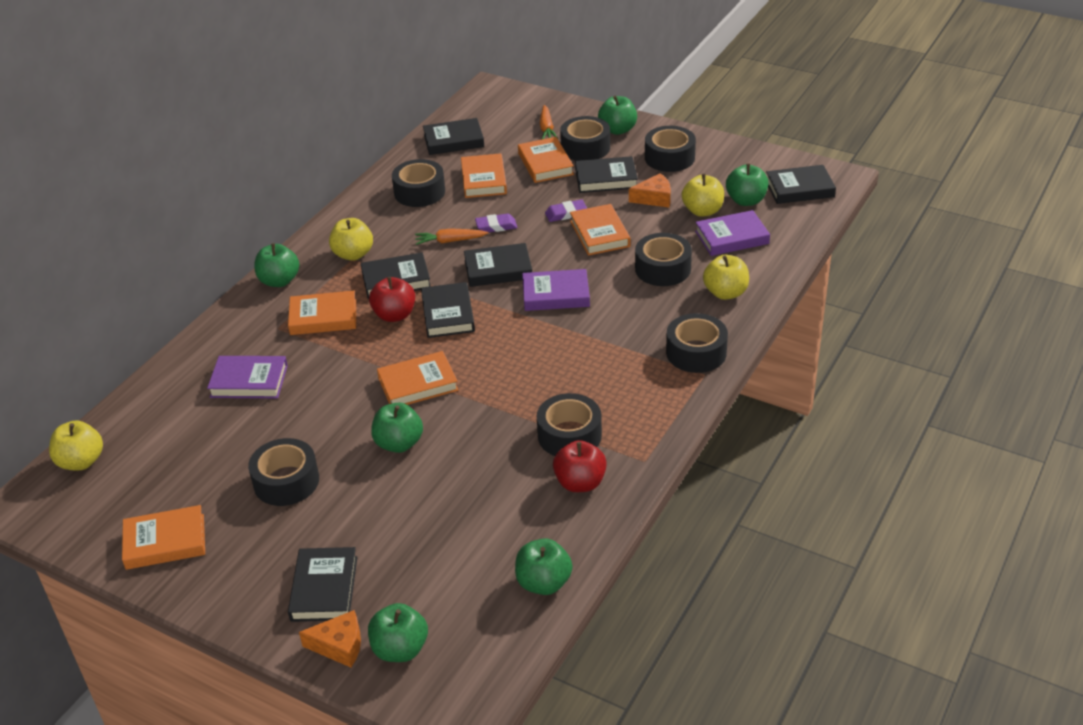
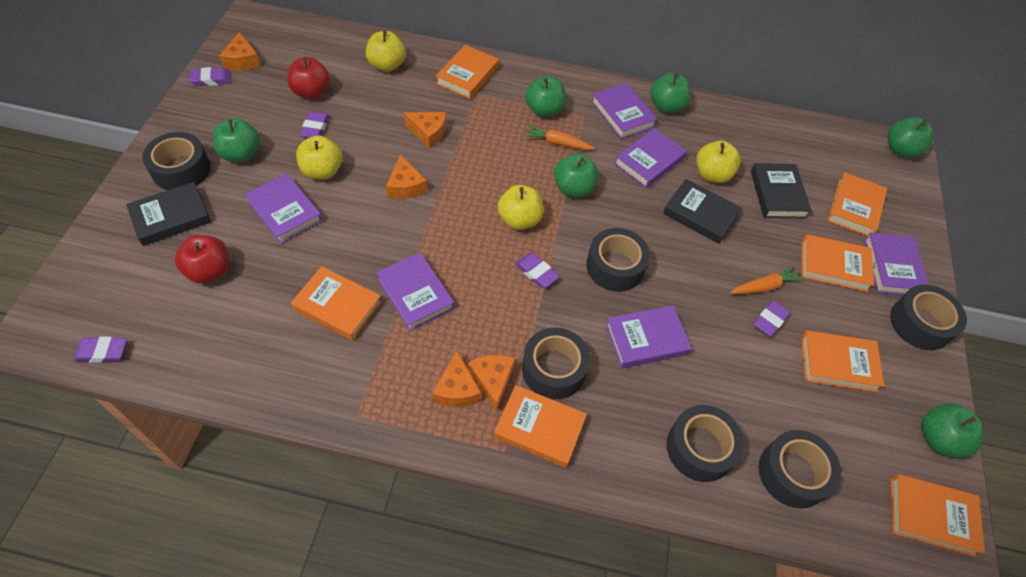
black book: [288,547,357,622] [361,252,431,299] [421,282,475,338] [423,118,484,155] [464,243,532,287] [575,156,638,193] [766,165,836,204] = 7 -> [126,182,211,246] [663,179,742,244] [751,163,812,218] = 3
black tape: [248,438,319,506] [392,159,445,207] [537,393,602,456] [560,116,610,161] [635,233,692,286] [645,126,696,172] [666,313,728,373] = 7 -> [142,132,210,190] [522,328,590,399] [586,228,650,292] [666,405,744,482] [759,430,841,509] [890,285,967,350] = 6
orange book: [122,505,205,570] [288,291,356,335] [377,351,459,405] [461,153,507,198] [518,137,574,183] [570,204,630,256] = 6 -> [291,266,382,340] [436,45,499,99] [494,385,587,468] [801,330,884,392] [802,234,874,292] [828,172,887,237] [890,474,985,556] = 7
orange cheese: [299,610,361,667] [629,173,671,207] = 2 -> [219,32,261,70] [386,154,427,199] [404,112,446,149] [432,351,481,407] [468,355,515,412] = 5
purple book: [207,356,288,398] [522,269,590,311] [695,210,770,256] = 3 -> [245,173,323,244] [376,252,454,331] [591,83,657,139] [605,305,692,368] [614,128,687,188] [864,233,929,295] = 6
purple eraser: [475,214,517,232] [545,199,587,222] = 2 -> [73,337,127,362] [189,67,231,86] [299,111,329,138] [515,253,560,288] [753,300,791,337] = 5

